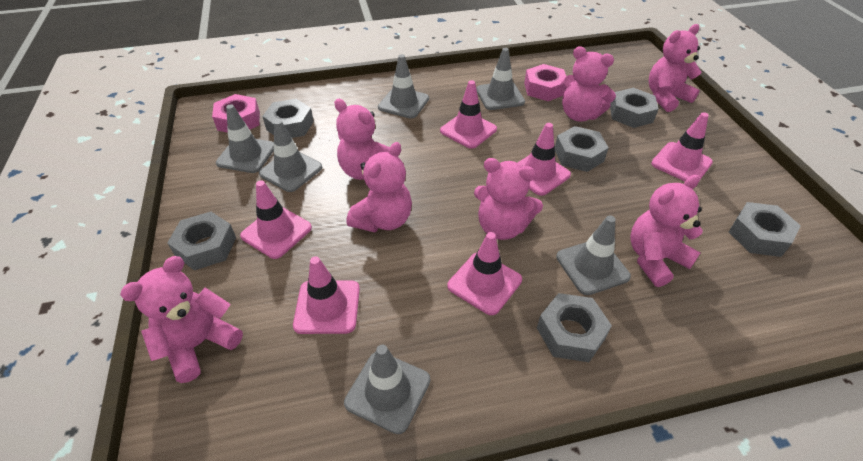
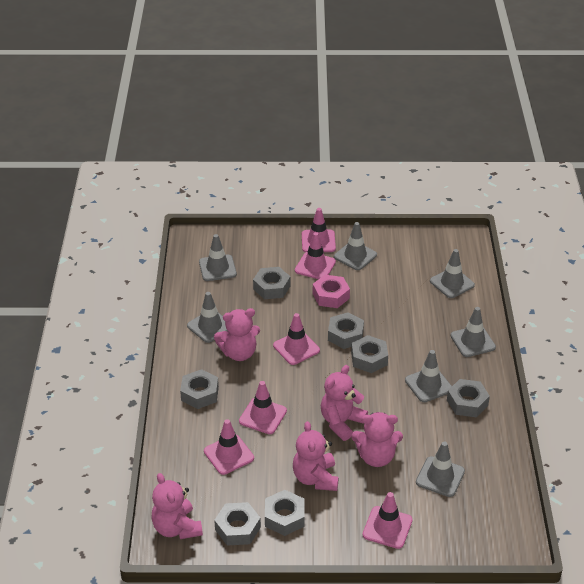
grey nut: [167,212,236,270] [262,99,314,138] [537,293,612,362] [555,126,609,172] [610,88,659,128] [729,202,801,257] = 6 -> [180,369,219,409] [214,502,261,546] [253,267,290,299] [265,490,305,536] [328,312,364,349] [351,335,388,373] [447,379,490,417] = 7
grey traffic cone: [216,104,274,173] [259,120,322,192] [344,345,430,434] [378,54,429,119] [476,48,525,110] [556,215,631,295] = 6 -> [187,292,227,343] [199,234,237,281] [334,222,377,270] [405,350,452,402] [416,441,465,497] [430,249,475,298] [450,307,496,357] = 7
pink nut: [212,94,260,133] [524,64,567,101] = 2 -> [313,275,350,308] = 1
pink teddy bear: [120,256,243,383] [334,99,390,180] [347,142,412,233] [474,158,543,240] [561,46,616,122] [631,175,703,287] [649,24,702,112] = 7 -> [151,473,203,539] [214,308,260,361] [293,421,339,491] [321,365,368,441] [351,412,403,467] = 5

